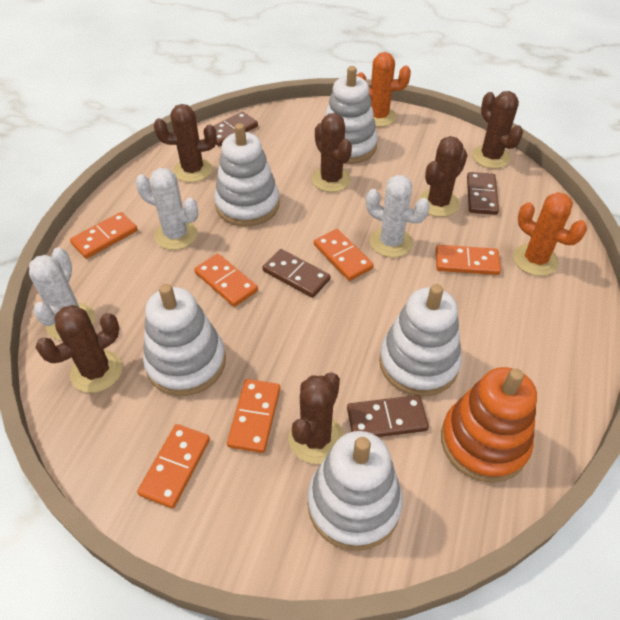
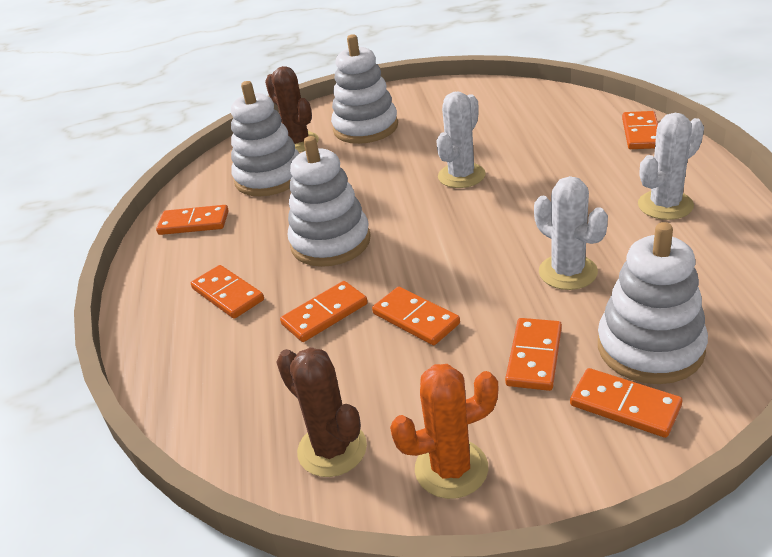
brown cactus: [36,305,122,393] [154,104,217,182] [289,372,343,464] [312,113,352,192] [418,136,467,217] [472,91,523,169] = 6 -> [265,66,319,152] [276,347,367,477] = 2
brown domino: [203,112,258,146] [262,249,331,298] [347,395,429,437] [467,172,499,215] = 4 -> none = 0
orange cactus: [357,52,411,127] [513,192,587,276] = 2 -> [390,364,498,499] = 1
orange domino: [70,212,138,259] [137,424,210,509] [194,254,258,307] [227,379,280,453] [314,229,374,281] [436,245,501,275] = 6 -> [156,205,229,235] [191,265,264,319] [280,281,368,342] [372,287,460,345] [505,318,562,391] [570,368,682,438] [622,111,658,149] = 7
orange stacking toy: [441,367,537,483] = 1 -> none = 0
white stacking toy: [143,284,226,396] [214,123,280,227] [307,431,403,551] [325,66,378,164] [379,284,462,396] = 5 -> [231,81,299,196] [288,136,371,267] [331,34,398,144] [598,222,708,384] = 4

